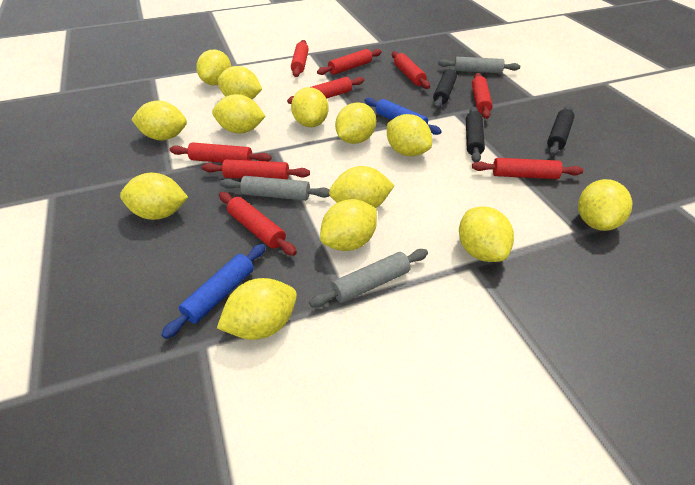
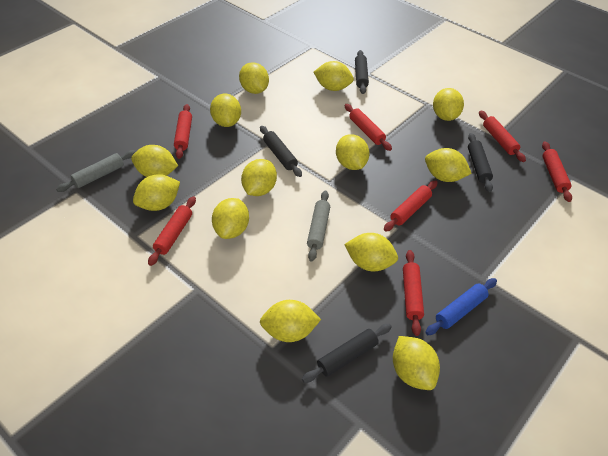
black rolling pin: [433,66,457,109] [466,107,485,162] [547,106,574,156] = 3 -> [260,126,302,177] [302,324,392,383] [355,50,369,94] [468,133,493,192] = 4
blue rolling pin: [161,244,266,339] [365,98,442,135] = 2 -> [425,278,497,335] = 1
grey rolling pin: [220,176,330,201] [309,249,428,307] [438,57,520,73] = 3 -> [56,150,136,192] [307,191,330,262] = 2
red rolling pin: [170,142,271,163] [202,159,310,179] [219,192,297,256] [287,77,364,104] [291,40,309,77] [317,49,382,75] [392,51,430,89] [472,73,493,119] [472,158,583,179] = 9 -> [148,196,196,266] [174,104,192,159] [345,104,392,151] [384,180,438,232] [403,250,424,336] [479,110,526,162] [542,141,572,202] = 7

